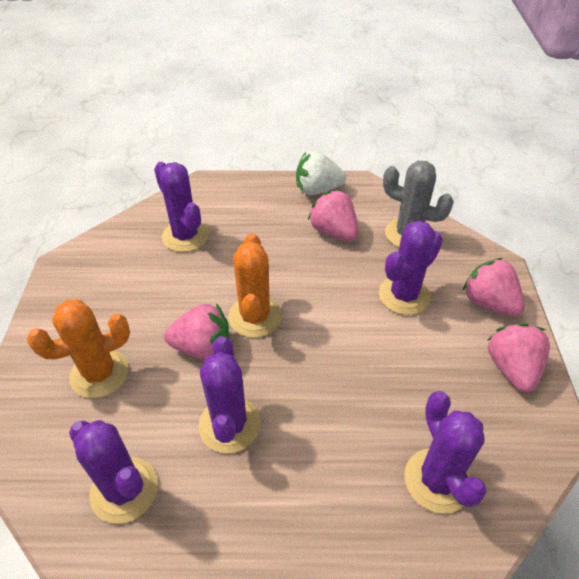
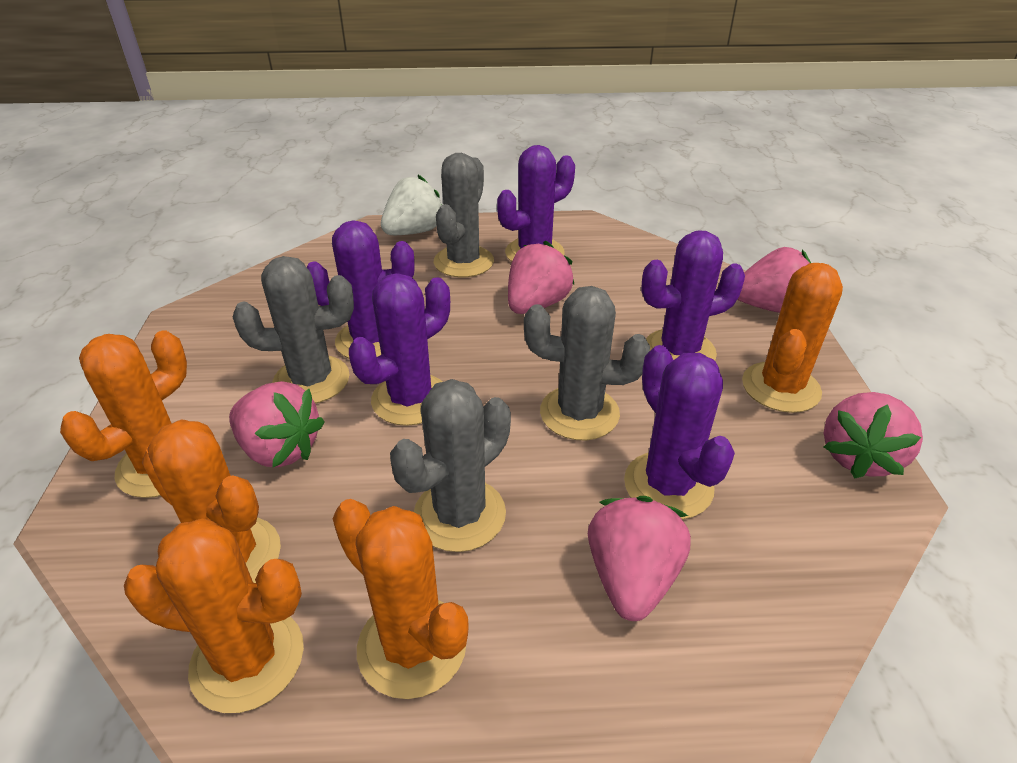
grey cactus: [383,161,454,247] = 1 -> [233,256,354,403] [390,379,511,552] [434,153,494,278] [524,286,650,441] = 4
orange cactus: [27,300,130,398] [228,233,282,338] = 2 -> [60,331,187,498] [124,519,304,713] [142,419,281,583] [333,499,469,699] [742,263,843,413] = 5
pink strawberry: [164,303,229,360] [308,190,359,241] [462,258,525,317] [488,323,550,392] = 4 -> [229,381,325,468] [508,241,575,314] [588,496,691,621] [737,247,811,313] [824,392,923,478] = 5

